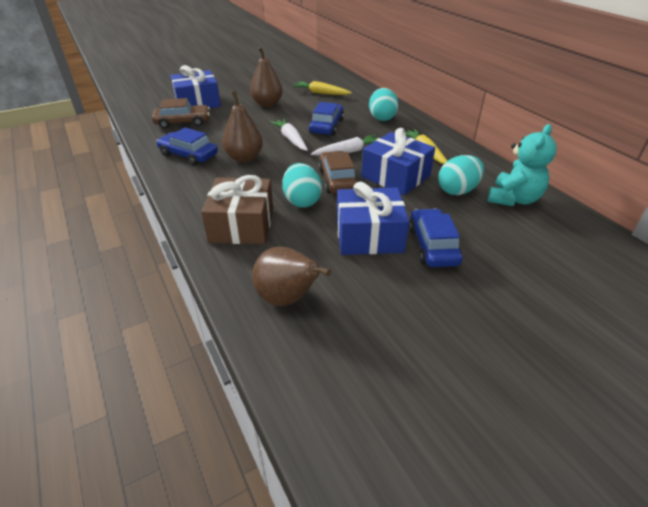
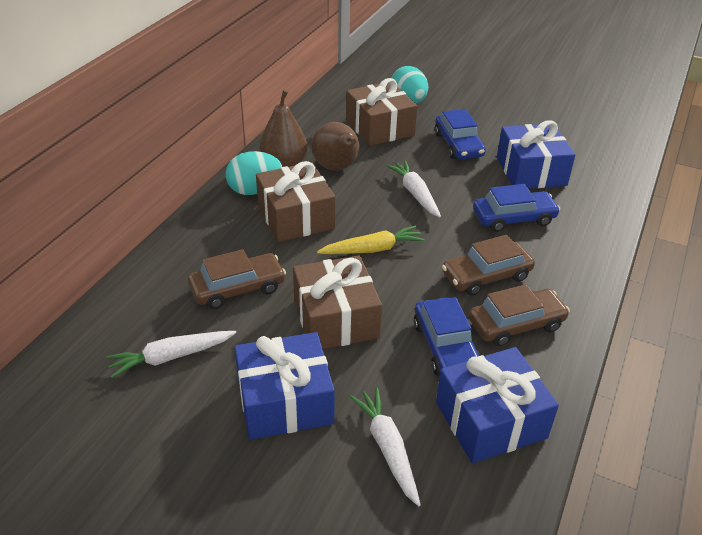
brown car: [152,98,210,129] [318,151,359,194] = 2 -> [188,249,286,309] [442,235,535,296] [469,284,570,346] = 3
brown gift: [201,175,273,244] = 1 -> [256,161,335,242] [293,255,382,349] [346,78,418,146] = 3
brown pear: [222,91,263,163] [250,47,283,107] [252,246,331,306] = 3 -> [259,90,308,167] [312,122,359,171] = 2
turquoise egg: [282,163,322,208] [369,88,399,121] [438,155,484,195] = 3 -> [225,151,282,195] [392,66,428,104] = 2
turquoise teddy bear: [488,124,557,206] = 1 -> none = 0
white carrot: [270,119,308,151] [311,135,378,156] = 2 -> [106,331,236,378] [349,387,421,506] [386,160,441,217] = 3
yellow carrot: [292,81,352,95] [405,129,447,164] = 2 -> [317,225,425,254] = 1

